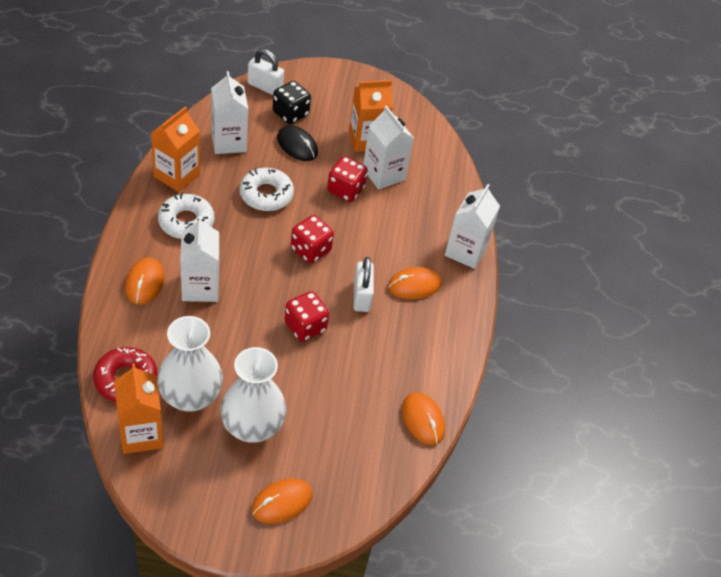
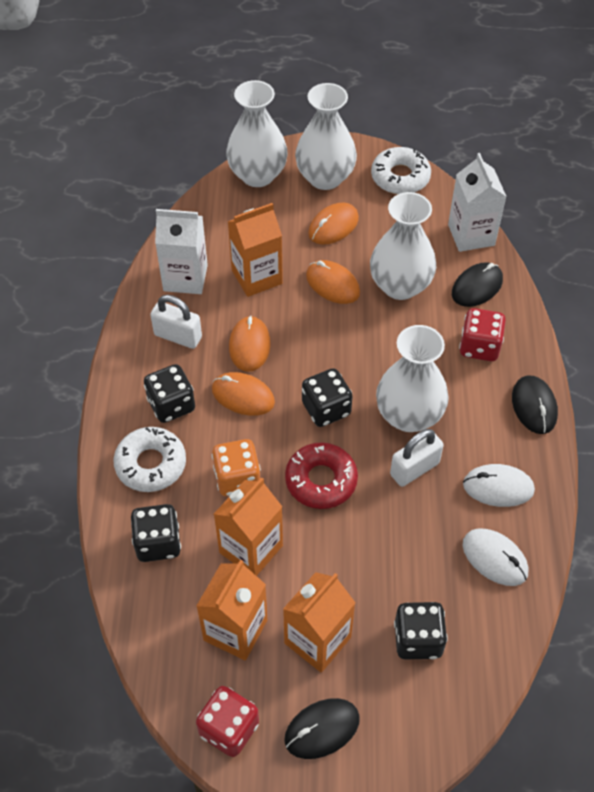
black dice: [272,81,311,124] = 1 -> [131,504,181,562] [144,364,195,423] [302,368,353,427] [394,602,448,660] = 4
black mouse: [277,125,318,161] = 1 -> [284,698,360,759] [452,262,503,307] [512,376,558,434] = 3
orange carton: [114,363,164,454] [151,106,200,192] [349,80,393,152] = 3 -> [197,559,267,660] [214,477,283,576] [228,203,283,297] [283,572,356,673] = 4
orange dice: none = 0 -> [212,439,261,496] = 1
red dice: [285,291,329,341] [291,215,334,263] [327,156,368,202] = 3 -> [196,686,259,757] [459,308,506,361] = 2
white carton: [180,216,219,302] [211,71,248,154] [363,106,414,190] [445,184,500,269] = 4 -> [155,209,208,294] [448,153,507,252] = 2
white mouse: none = 0 -> [462,528,528,586] [463,464,535,507] = 2
white vase: [157,316,223,412] [220,347,286,443] = 2 -> [226,80,288,187] [295,83,357,190] [370,192,436,300] [376,325,449,432] = 4

